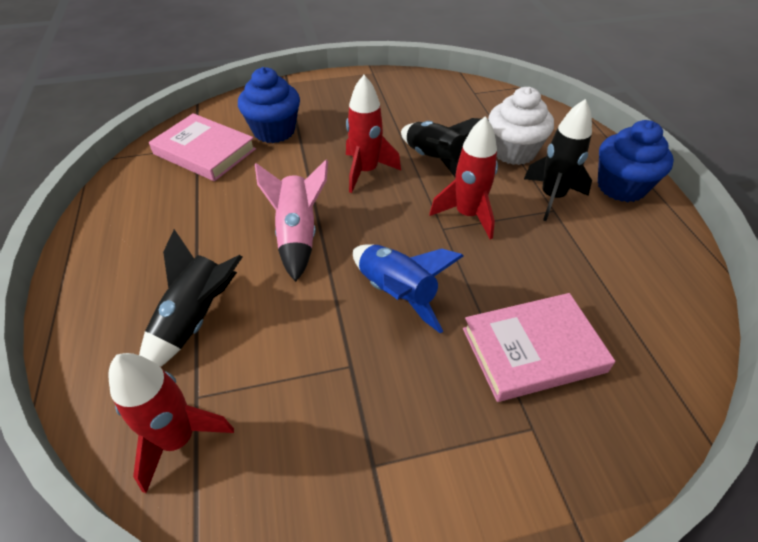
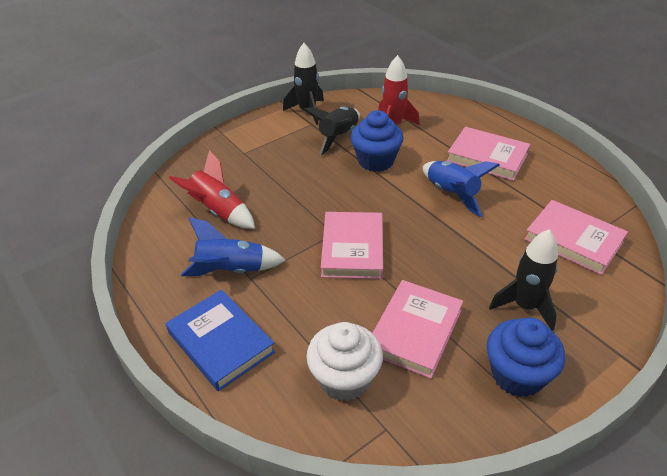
blue book: none = 0 -> [166,289,275,391] = 1
blue rocket: [353,244,464,334] = 1 -> [181,217,286,276] [423,161,500,217] = 2
pink book: [149,113,256,181] [463,293,615,402] = 2 -> [321,212,383,279] [373,280,463,379] [447,127,530,181] [524,200,628,275] = 4
pink rocket: [255,160,328,282] = 1 -> none = 0
red rocket: [109,353,234,493] [346,75,401,193] [429,116,498,239] = 3 -> [169,150,255,229] [378,55,420,126] = 2

